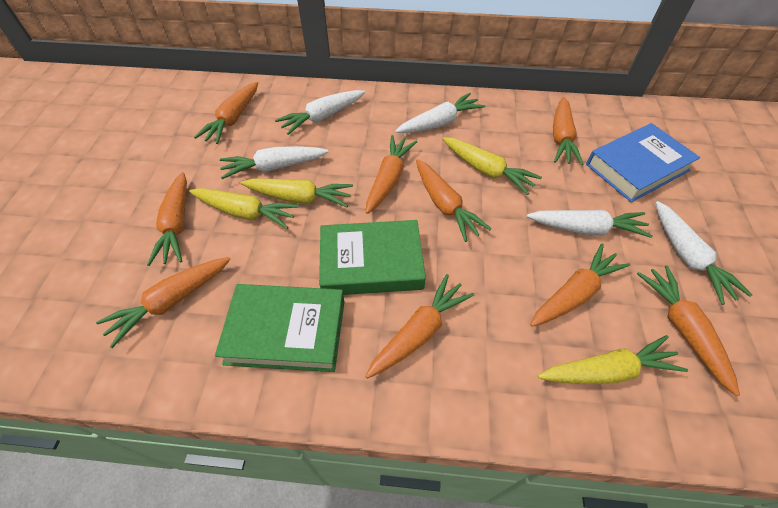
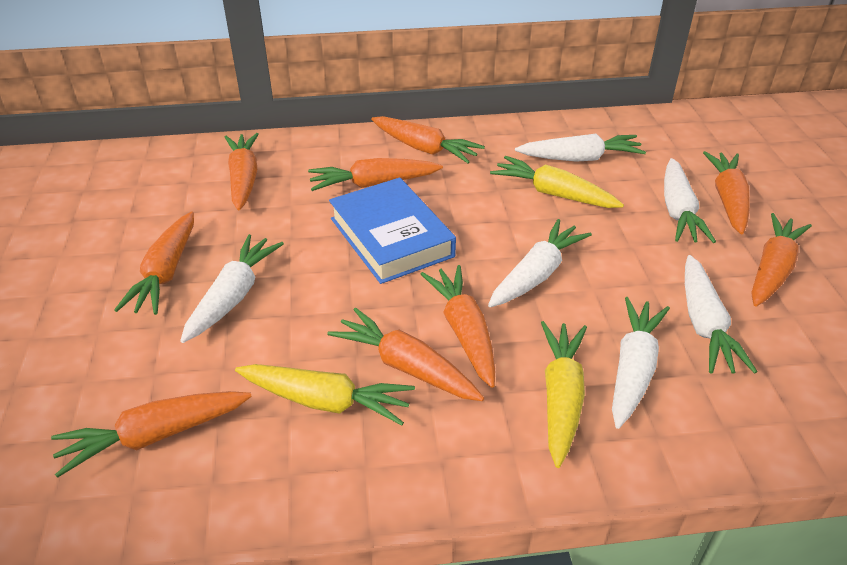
green book: [215,284,345,372] [319,220,426,295] = 2 -> none = 0
white carrot: [220,146,329,179] [275,90,365,135] [395,93,485,133] [527,210,653,238] [656,201,752,305] = 5 -> [180,234,284,343] [488,219,592,307] [515,134,646,162] [612,297,670,429] [664,158,716,243] [685,255,757,374] = 6
yellow carrot: [189,188,300,229] [241,178,353,207] [443,137,542,195] [538,335,688,384] = 4 -> [235,364,415,425] [490,156,624,208] [541,321,587,468] = 3

